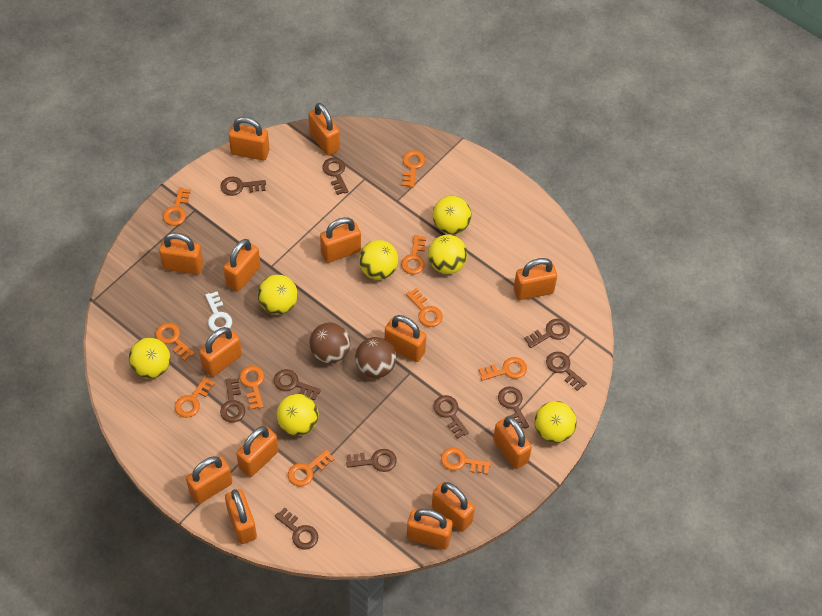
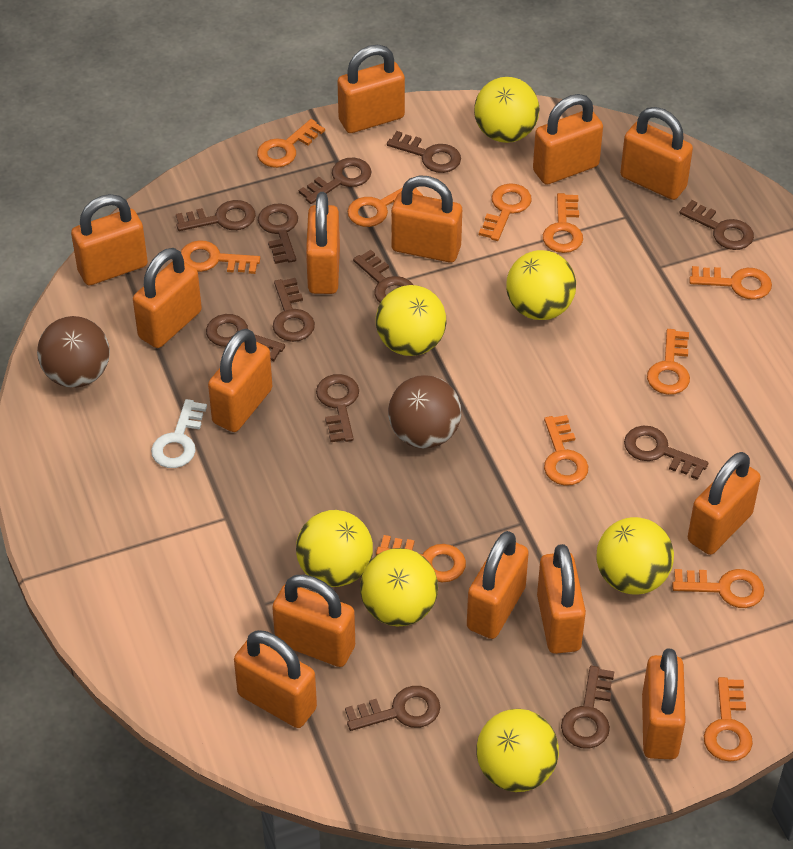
brown key: [220,176,266,196] [220,378,245,423] [274,369,321,400] [275,507,318,549] [323,157,348,195] [346,449,397,472] [433,395,469,439] [498,386,529,429] [524,319,570,348] [546,352,587,391] = 10 -> [176,200,256,231] [206,314,285,361] [258,203,298,264] [273,278,315,342] [299,158,372,204] [316,374,359,442] [345,686,440,731] [353,250,413,303] [387,131,461,173] [561,666,614,748] [624,425,708,480] [679,200,754,250] = 12
orange key: [156,323,195,361] [163,187,191,226] [175,377,215,418] [240,366,264,410] [288,449,335,487] [401,235,426,274] [402,150,425,188] [406,288,442,327] [441,447,491,475] [479,357,527,381] = 10 -> [181,240,260,274] [257,119,325,168] [347,187,423,227] [376,535,466,582] [479,183,532,241] [543,193,583,253] [544,415,588,486] [647,329,690,395] [672,569,765,608] [689,266,772,300] [704,677,753,762] = 11

